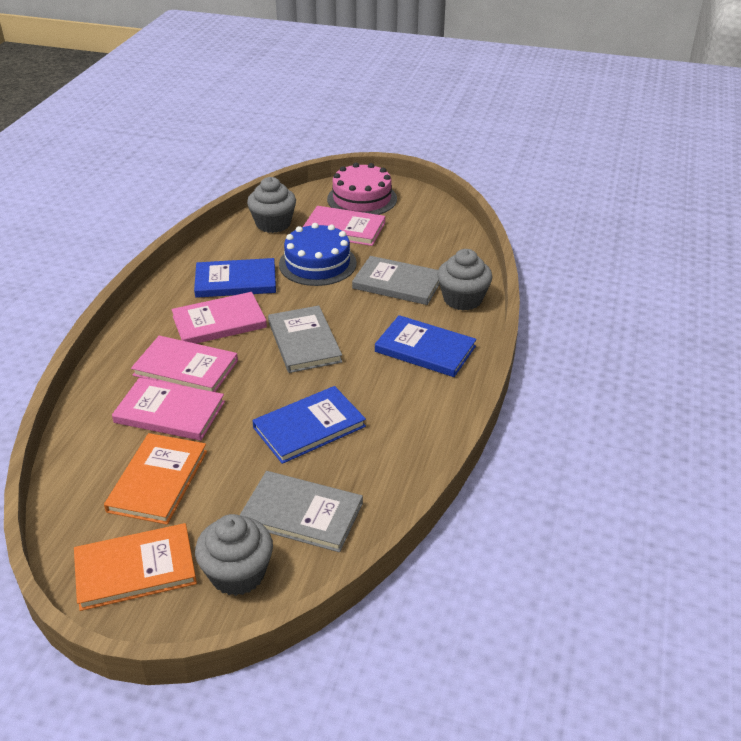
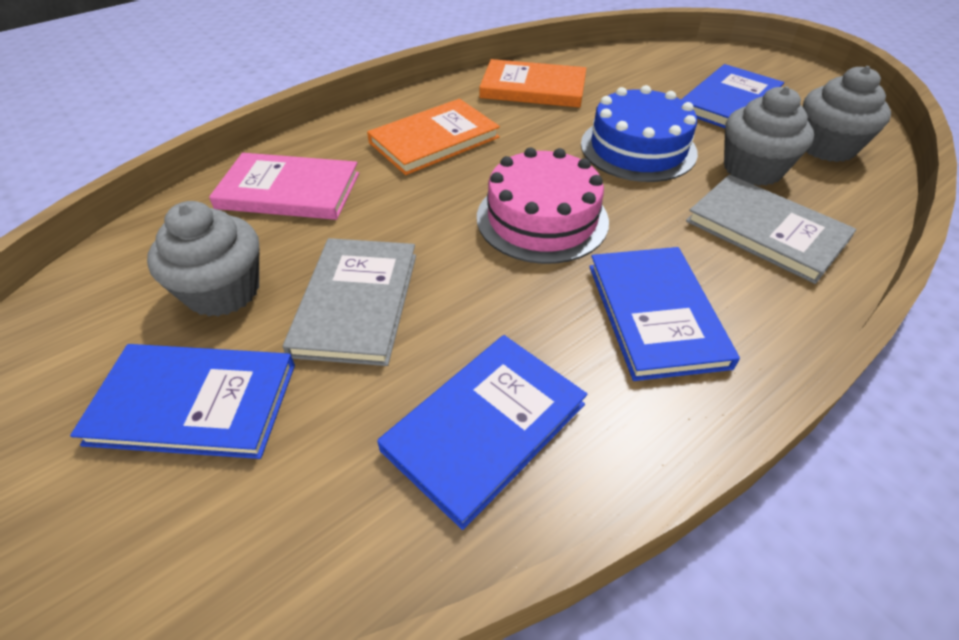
blue book: [194,258,276,298] [252,386,366,464] [375,315,477,377] = 3 -> [70,344,295,459] [377,335,587,530] [589,247,740,381] [681,64,784,128] = 4
grey book: [240,471,363,552] [268,305,342,373] [352,256,440,305] = 3 -> [283,238,416,366] [686,175,856,284] = 2
pink book: [112,378,225,441] [131,336,238,392] [171,292,267,344] [303,206,385,246] = 4 -> [209,153,359,220] = 1

